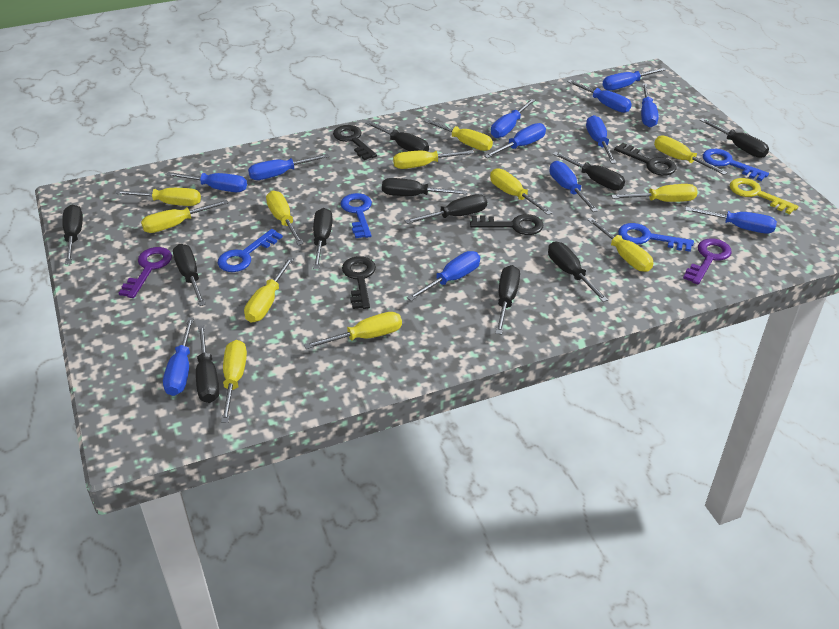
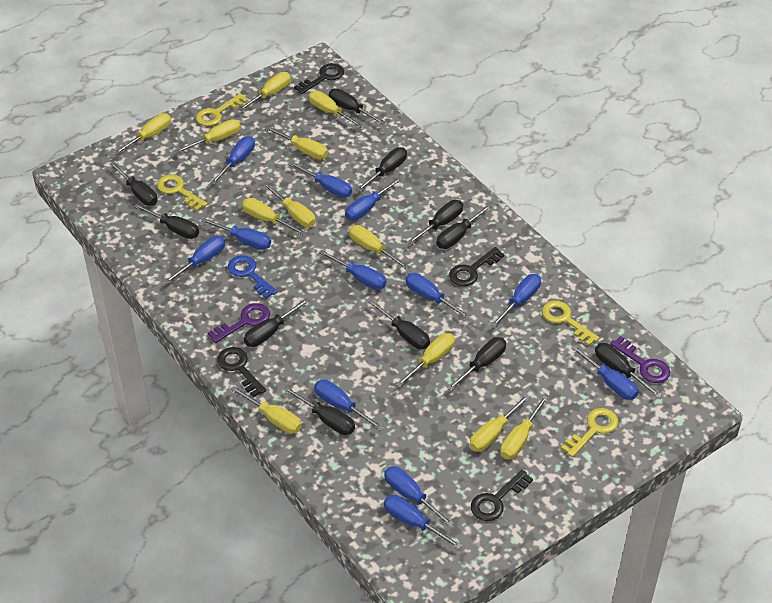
blue key: [218,229,283,272] [341,193,372,238] [618,223,694,252] [703,149,769,181] = 4 -> [228,255,278,299] = 1
yellow key: [730,178,798,214] = 1 -> [157,174,207,211] [196,94,248,126] [542,301,599,346] [561,408,618,457] = 4

